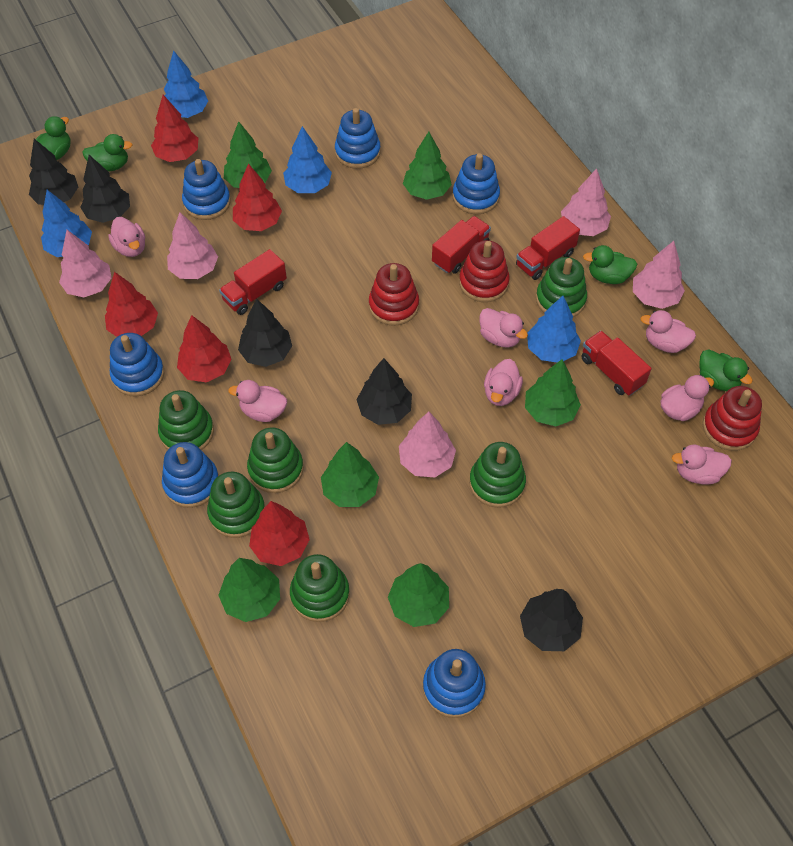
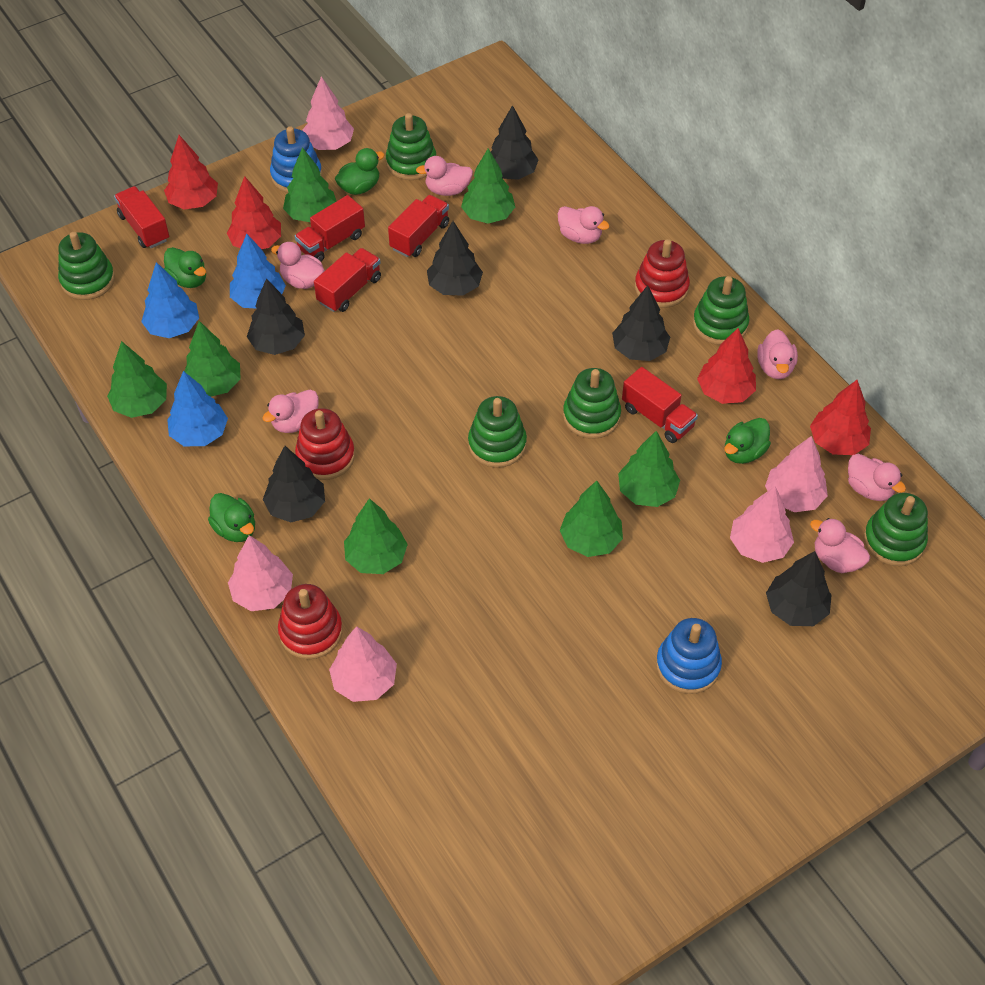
black tree: [29,139,78,205] [80,155,130,223] [238,299,292,367] [357,358,412,425] [520,589,583,651] = 5 -> [247,278,305,355] [263,446,325,522] [427,221,483,296] [491,105,539,180] [612,285,670,361] [766,551,832,626] = 6
blue stacking toy: [110,333,164,397] [162,442,219,508] [182,159,231,220] [335,108,381,169] [423,649,486,718] [453,153,500,214] = 6 -> [270,126,322,193] [656,618,722,694] = 2
blue tree: [41,190,92,257] [164,50,208,118] [283,126,332,193] [527,296,581,363] = 4 -> [141,262,199,338] [167,371,228,446] [230,234,286,309] = 3
green tree: [218,558,280,622] [224,121,272,188] [321,442,379,507] [388,563,449,627] [403,132,452,200] [525,359,581,426] = 6 -> [107,341,167,418] [184,321,241,397] [283,147,336,222] [344,498,408,574] [461,149,515,224] [560,480,623,557] [618,431,680,507] = 7
red tree: [105,272,158,337] [151,95,198,162] [177,315,232,382] [233,163,282,231] [249,501,310,566] = 5 -> [164,135,218,210] [227,176,281,249] [697,328,756,404] [810,380,871,455] = 4
red truck: [219,249,287,315] [432,216,491,274] [516,216,580,280] [581,331,651,396] = 4 -> [114,186,169,248] [295,195,365,261] [314,248,381,312] [388,195,449,257] [622,367,698,443] = 5

